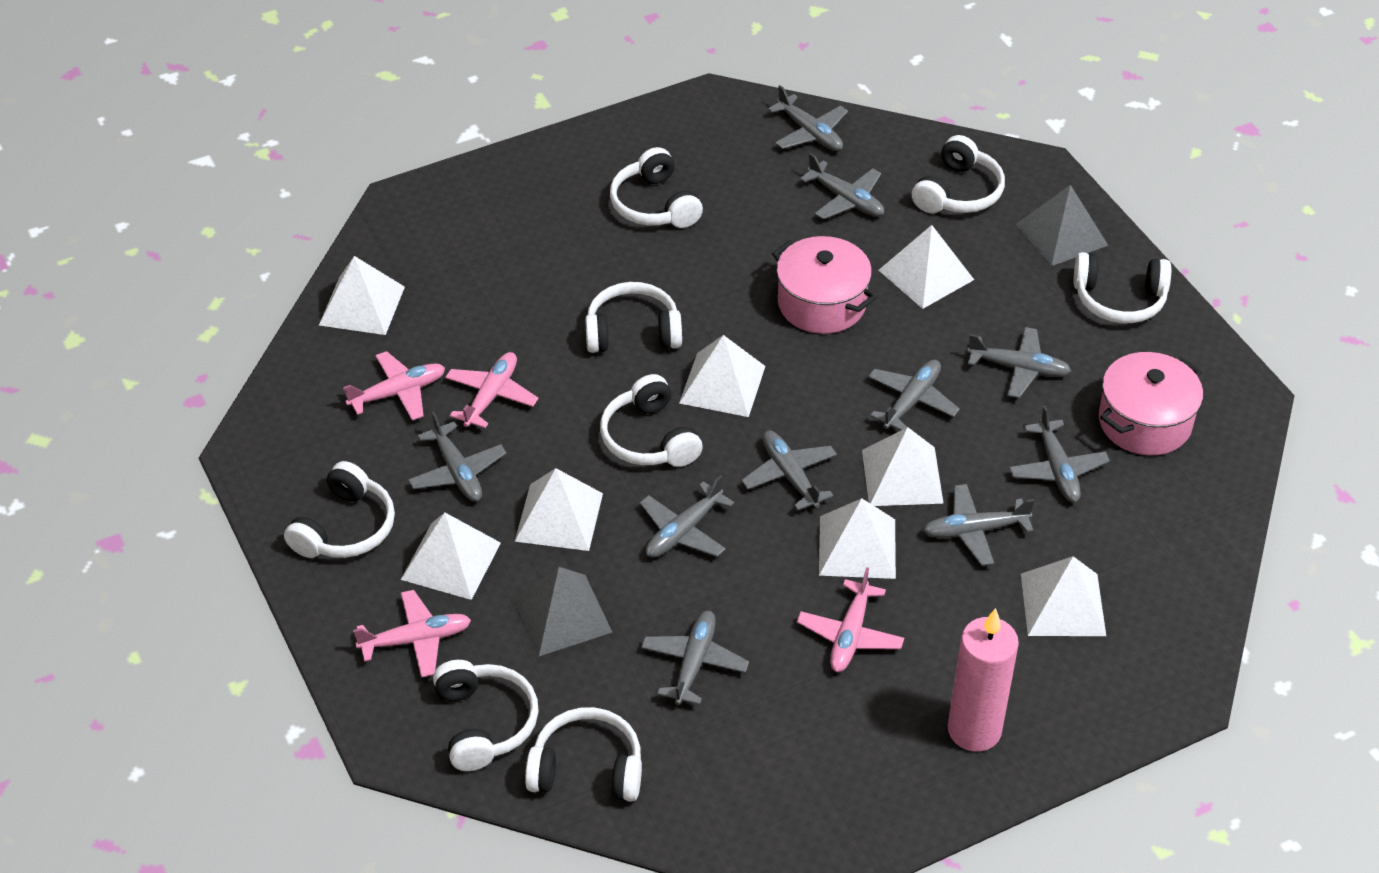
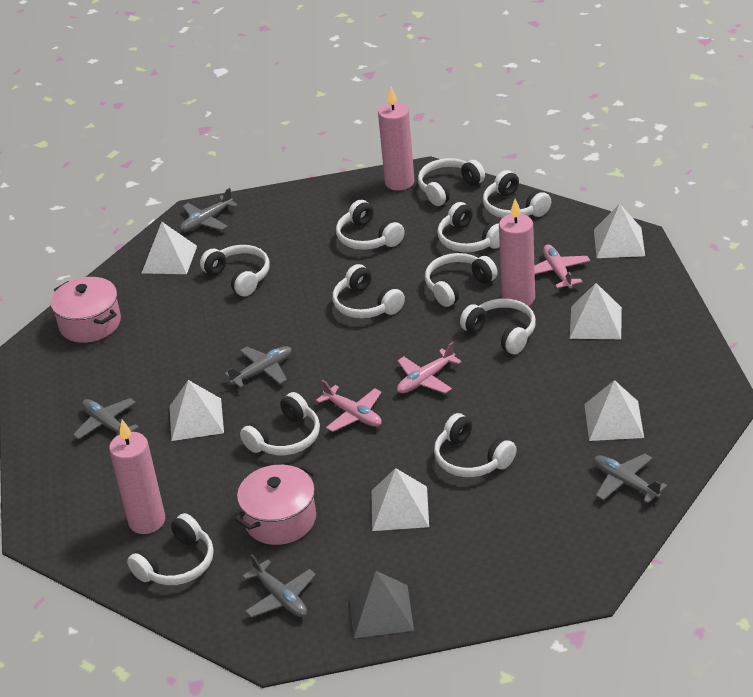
grey plane: [408,411,506,502] [640,475,734,558] [641,611,749,705] [742,431,837,511] [768,85,848,151] [800,153,884,219] [868,360,960,431] [923,484,1034,566] [967,327,1071,398] [1009,406,1110,502] = 10 -> [73,398,139,440] [180,188,238,232] [224,346,292,388] [242,554,316,617] [594,454,667,503] = 5
grey pyramid: [513,567,612,656] [1016,185,1108,266] = 2 -> [349,571,414,638] = 1
pink candle: [948,608,1019,752] = 1 -> [109,420,165,534] [378,87,415,191] [499,199,535,306] = 3
pink plane: [343,351,445,420] [353,590,471,678] [445,352,539,428] [797,567,904,672] = 4 -> [316,380,382,432] [397,342,462,394] [534,245,590,288] = 3
white headphones: [284,461,395,558] [433,660,539,771] [525,707,642,802] [585,282,682,353] [600,374,703,467] [610,147,703,228] [912,135,1005,213] [1073,252,1171,323] = 8 -> [127,513,214,585] [200,245,270,296] [240,392,320,455] [332,264,405,319] [336,200,405,250] [418,158,485,206] [425,253,498,307] [434,413,517,477] [437,202,500,252] [460,298,536,354] [483,170,551,218] = 11
white pyramid: [319,256,405,335] [401,513,501,600] [515,468,603,551] [679,335,765,417] [819,498,896,579] [862,427,944,506] [879,225,974,309] [1021,556,1106,636] = 8 -> [142,222,197,274] [170,380,224,441] [371,468,429,531] [570,283,622,339] [584,380,644,441] [594,204,645,258] = 6

